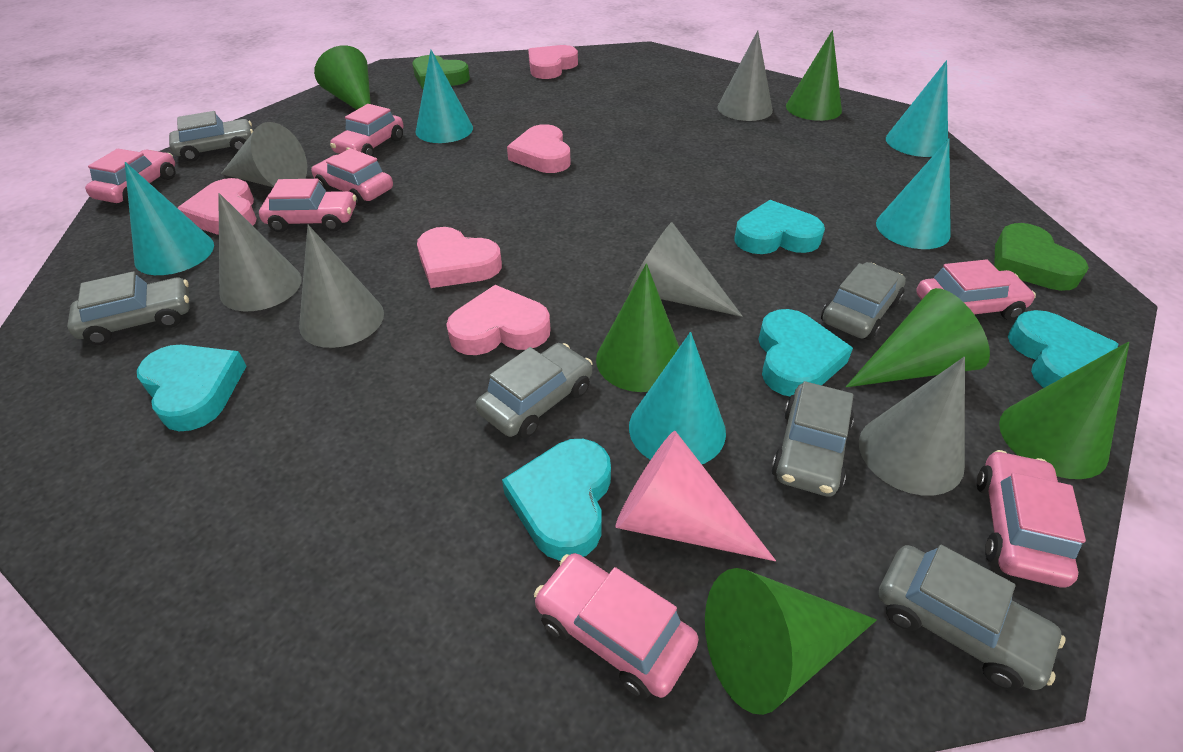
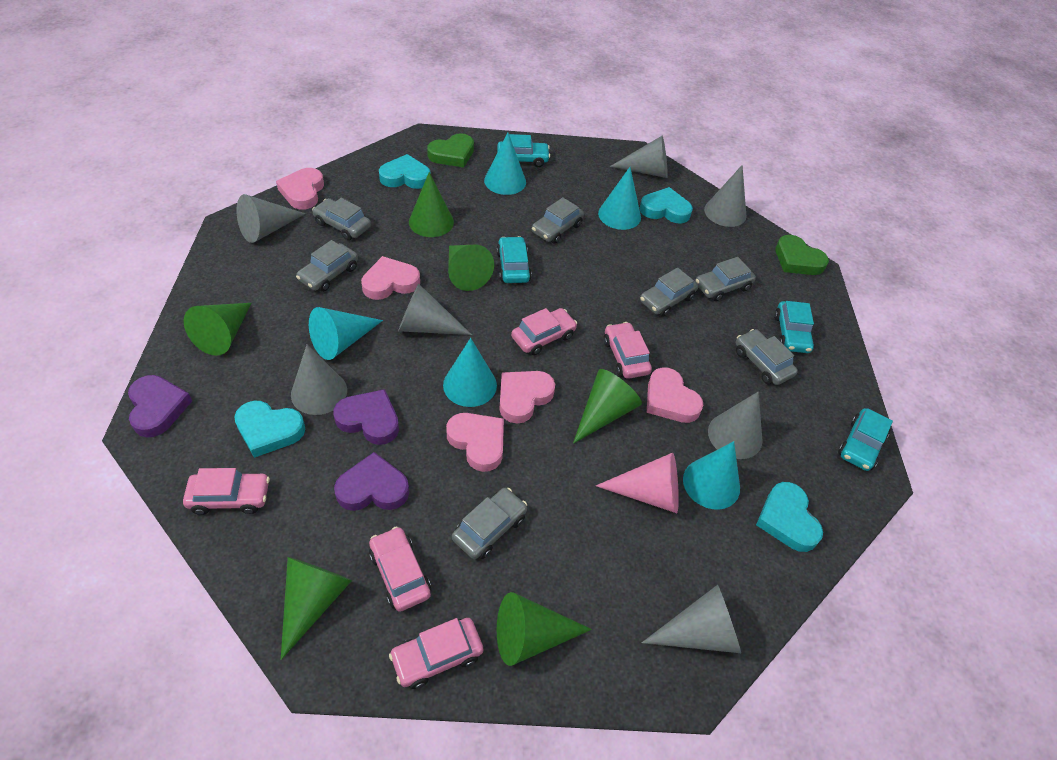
grey car: [67,271,190,345] [169,111,253,162] [476,343,593,438] [771,381,854,497] [821,262,906,340] [878,545,1065,691] = 6 -> [296,240,358,292] [312,198,371,240] [452,488,527,559] [532,197,584,244] [640,268,698,317] [695,257,756,301] [736,329,798,385] = 7
grey cone: [218,193,302,311] [221,122,307,187] [299,225,384,348] [628,222,742,317] [717,30,773,121] [859,357,965,496] = 6 -> [237,194,306,243] [291,345,347,415] [398,284,472,335] [610,136,668,178] [642,585,741,653] [704,165,747,227] [708,392,762,459] = 7
pink car: [85,149,175,204] [259,179,357,232] [311,148,393,206] [330,104,403,157] [534,553,699,699] [916,259,1036,320] [977,450,1086,587] = 7 -> [183,468,270,515] [369,526,431,612] [389,618,483,689] [511,308,577,355] [604,322,652,379] = 5
purple heart: none = 0 -> [128,375,192,438] [333,389,399,445] [334,452,409,511] = 3
turquoise car: none = 0 -> [496,236,532,283] [497,134,550,167] [774,301,814,353] [838,408,893,471] = 4
turquoise heart: [137,345,246,431] [502,439,611,561] [735,200,825,254] [758,309,853,396] [1008,310,1119,388] = 5 -> [234,401,305,458] [379,154,431,189] [640,187,693,223] [756,482,823,552] = 4

